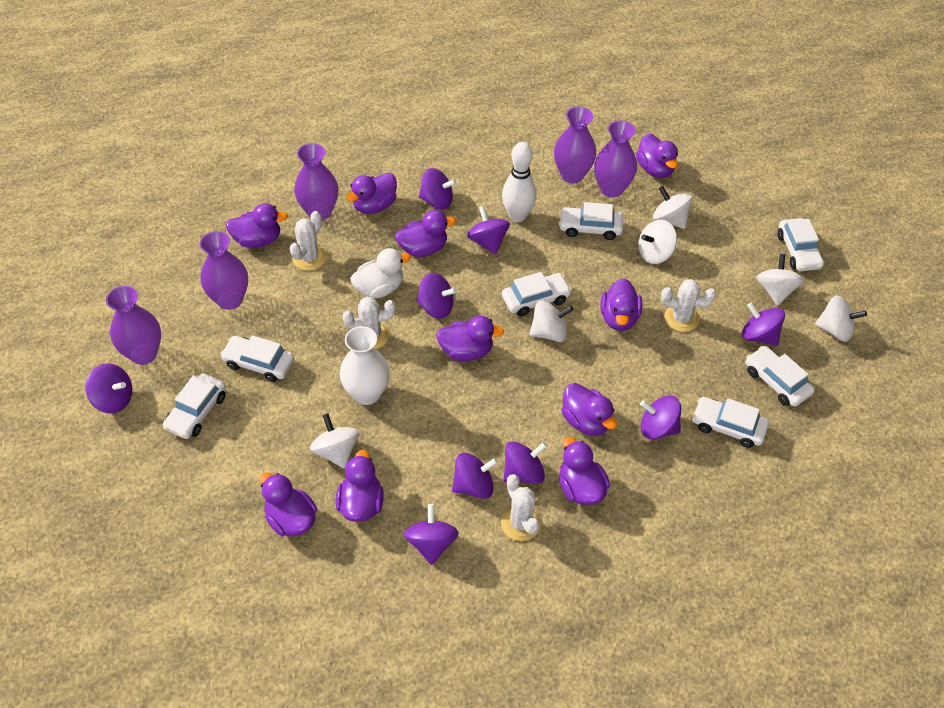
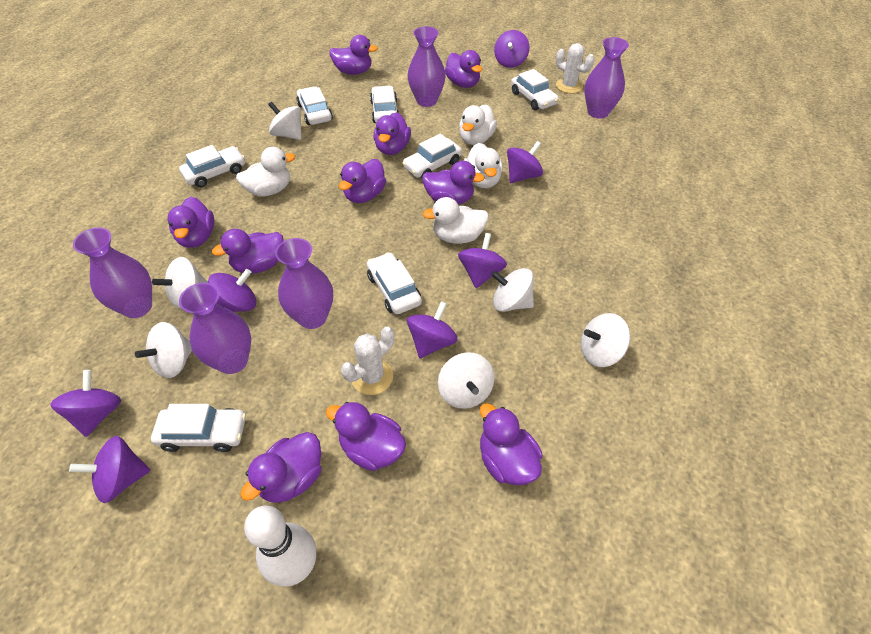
purple spinning top: [85,363,132,413] [404,504,459,565] [417,273,457,319] [419,168,457,210] [452,453,498,499] [467,206,510,255] [504,441,547,484] [640,396,681,440] [742,302,785,346] = 9 -> [50,370,121,437] [69,436,151,503] [208,269,256,312] [407,301,458,358] [458,233,507,288] [494,30,530,68] [507,141,543,183] = 7
white cactus: [290,211,327,271] [342,297,396,349] [501,474,541,541] [661,279,716,332] = 4 -> [341,327,394,395] [556,43,595,93] = 2
white duck: [350,248,411,298] = 1 -> [236,147,295,196] [422,197,489,244] [459,105,497,145] [464,143,503,188] = 4
white vase: [340,326,390,405] = 1 -> none = 0

